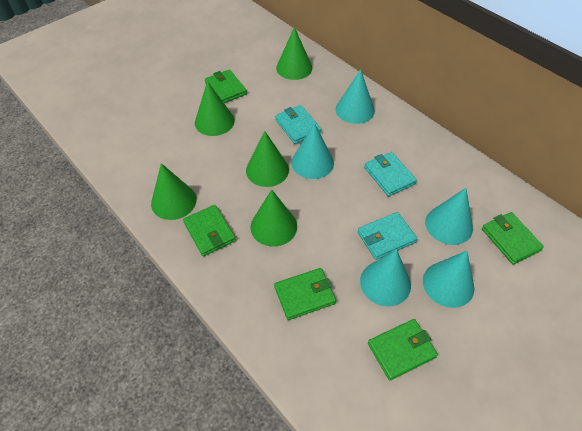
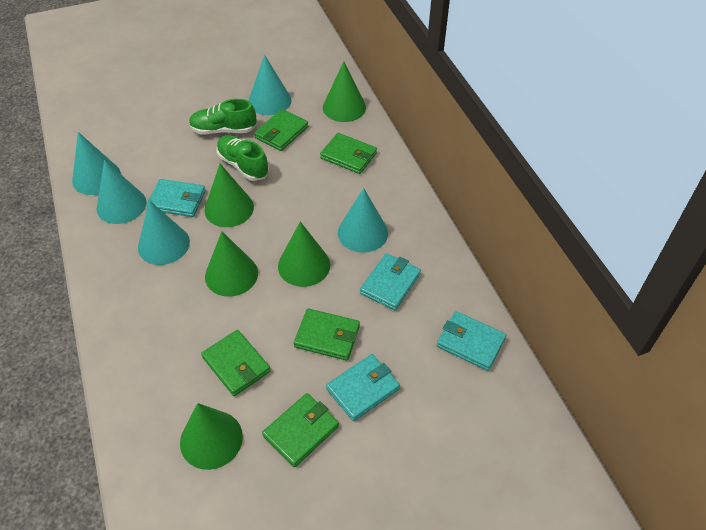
green shoe: none = 0 -> [189,99,257,135] [216,135,269,181] = 2
turquoise wallet: [275,105,321,144] [357,212,417,260] [364,152,417,196] = 3 -> [146,179,206,217] [326,354,400,421] [360,253,421,310] [437,311,506,371] = 4

